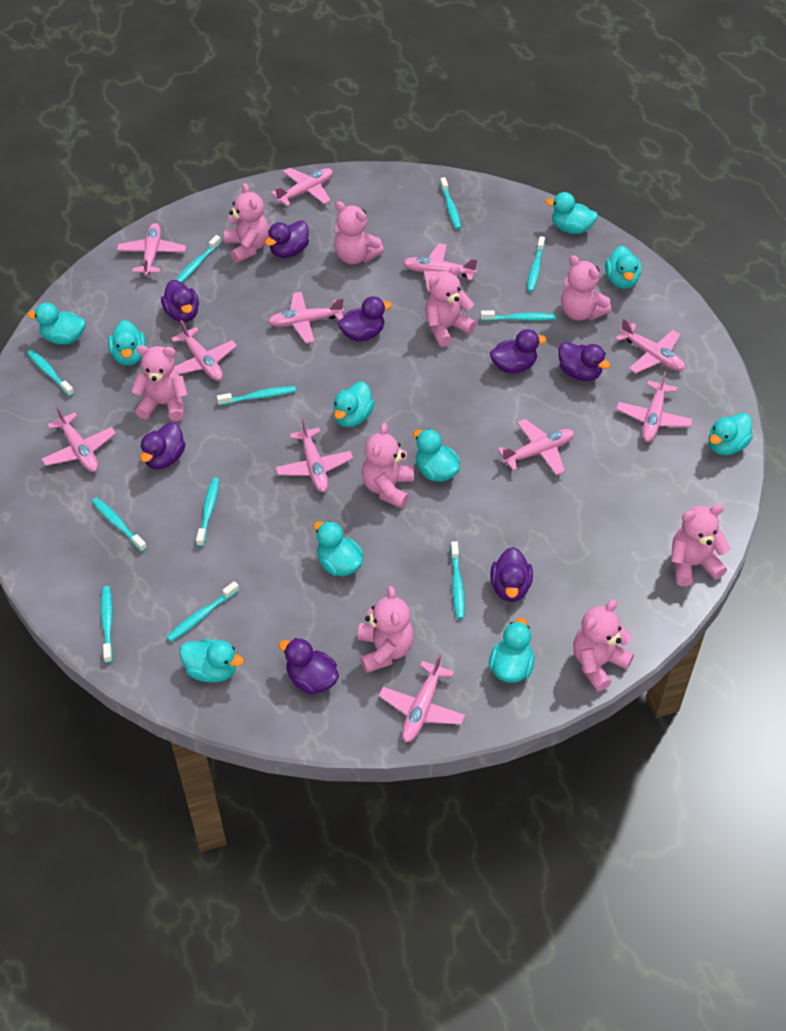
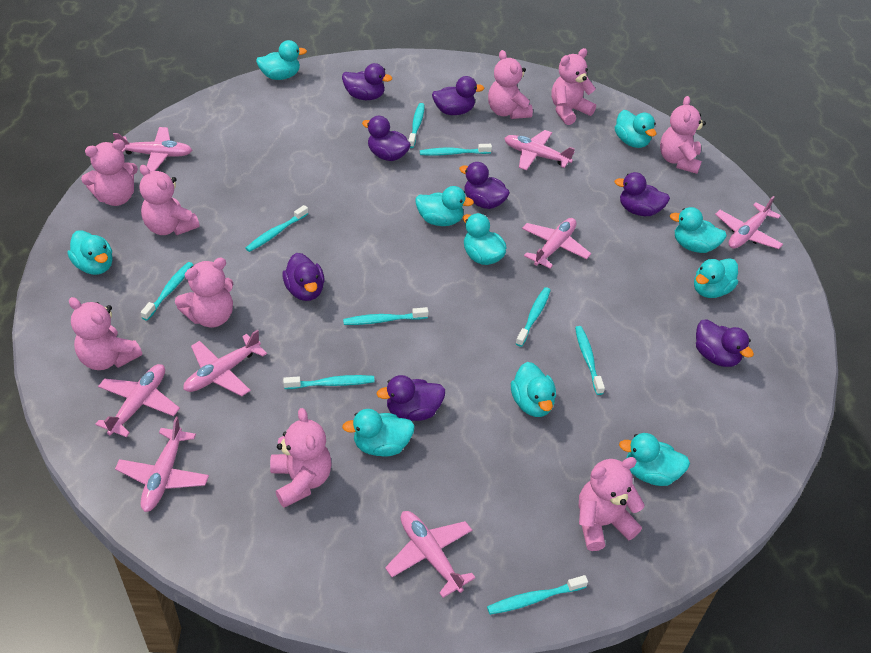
pink plane: [42,406,116,472] [117,223,186,276] [171,320,237,381] [268,292,344,343] [271,168,333,206] [275,418,353,492] [379,654,465,742] [402,244,478,292] [497,419,574,475] [615,318,685,373] [616,371,693,442] = 11 -> [95,364,180,437] [113,127,192,172] [115,417,209,512] [183,330,267,396] [385,511,476,598] [504,130,575,170] [522,218,591,269] [715,196,783,249] = 8
turquoise toothbrush: [27,349,74,397] [92,497,147,552] [101,586,113,663] [166,581,239,642] [176,235,221,283] [196,478,219,547] [217,386,296,406] [440,177,461,230] [450,541,465,619] [480,310,556,321] [527,236,545,292] = 11 -> [141,262,193,321] [245,205,308,252] [283,375,375,389] [343,307,429,325] [408,103,425,148] [420,144,492,156] [487,575,588,615] [516,287,551,347] [575,326,605,395] = 9

